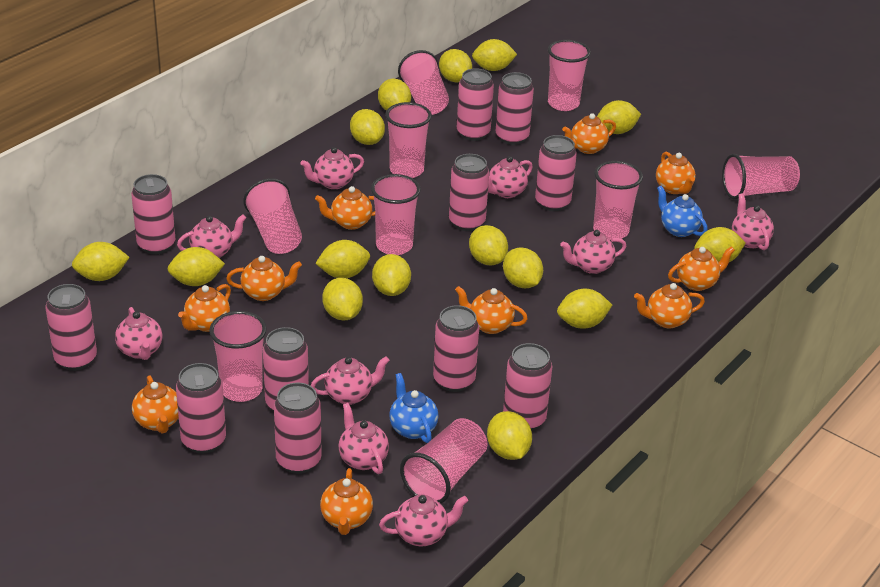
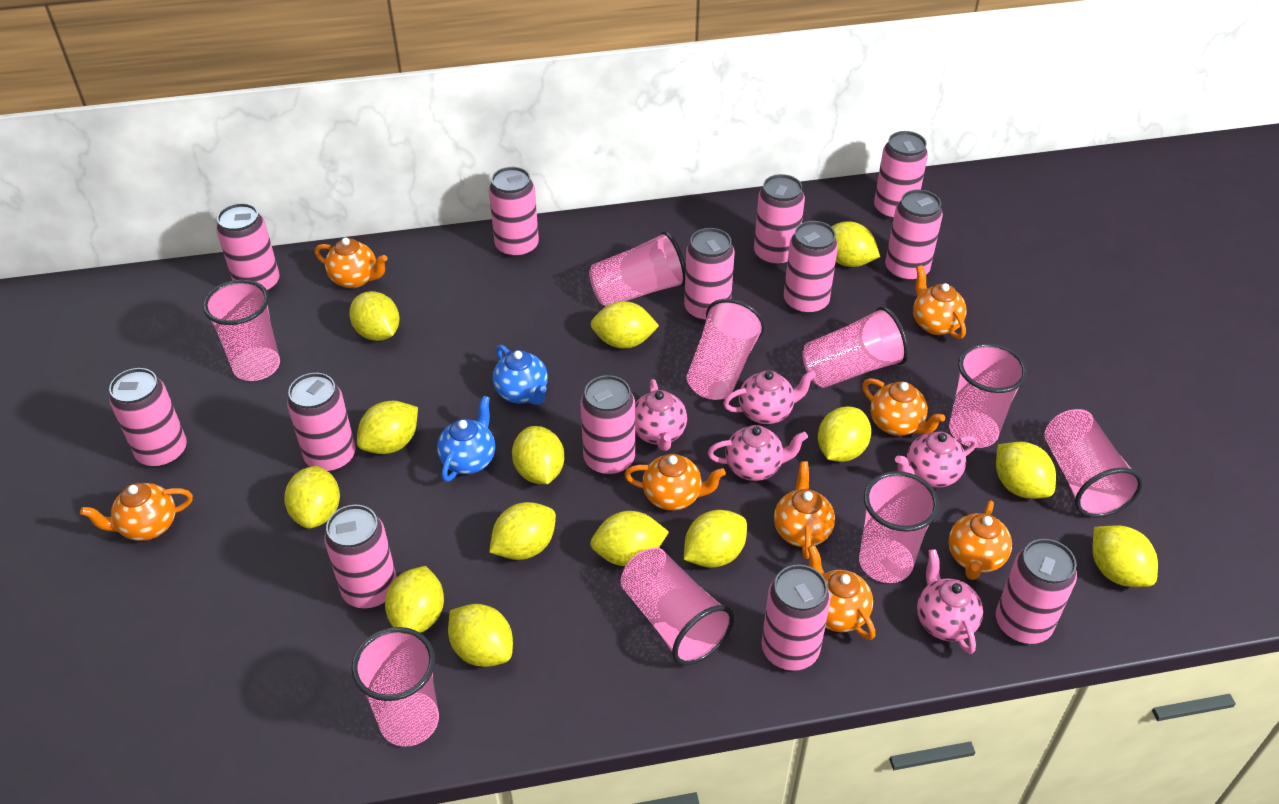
orange teapot: [132,375,179,434] [178,284,231,332] [226,256,302,301] [315,186,375,230] [320,468,373,535] [455,286,528,334] [562,113,616,154] [634,283,705,328] [656,152,696,194] [668,246,735,291] = 10 -> [80,483,193,541] [314,237,388,288] [625,454,726,511] [774,461,835,559] [808,545,875,640] [862,378,945,436] [913,265,967,339] [948,500,1012,580] = 8
pink can: [46,284,97,371] [131,174,175,254] [176,363,226,454] [263,327,309,411] [274,383,322,474] [433,305,479,392] [449,154,489,231] [457,68,494,141] [496,72,534,145] [503,343,552,431] [535,135,577,211] = 11 -> [109,368,187,468] [216,203,280,293] [287,373,356,473] [324,505,397,609] [489,167,539,259] [581,375,635,476] [684,228,735,322] [754,174,805,267] [762,565,830,671] [784,221,838,315] [874,131,928,221] [885,189,943,283] [996,539,1077,645] = 13
pink teapot: [115,307,163,360] [177,215,246,258] [300,147,364,189] [311,357,390,405] [338,403,389,474] [379,495,468,546] [488,156,533,198] [560,230,626,274] [732,193,774,250] = 9 -> [635,379,687,451] [708,425,808,481] [723,370,816,424] [895,431,977,488] [917,549,983,654] = 5
yellow lemon: [72,242,130,281] [167,247,225,286] [315,240,370,278] [322,278,363,320] [350,109,385,145] [372,254,411,296] [378,79,411,111] [439,49,472,82] [469,225,508,265] [472,39,517,71] [487,411,532,460] [503,247,543,288] [557,289,612,329] [597,100,641,134] [694,227,746,262] = 15 -> [284,466,340,529] [349,291,400,341] [357,401,418,454] [385,566,444,633] [448,604,513,667] [489,502,556,560] [512,426,564,484] [590,511,669,566] [591,301,659,349] [684,510,747,568] [818,406,871,462] [831,221,880,267] [996,442,1056,499] [1092,525,1158,587] = 14

